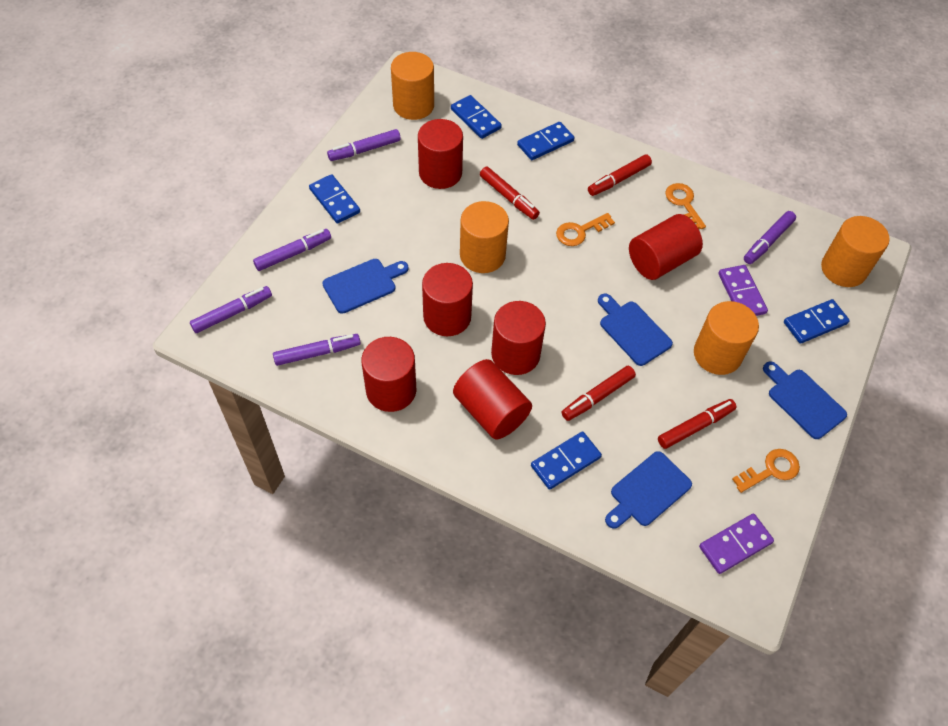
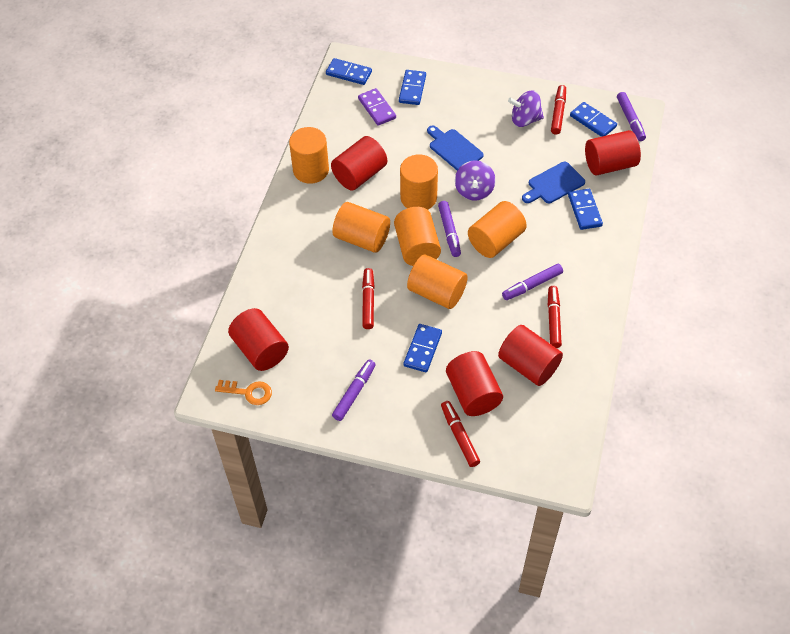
blue cutting board: [322,259,408,314] [598,294,673,366] [605,451,692,529] [763,361,847,439] = 4 -> [427,126,484,171] [522,162,585,203] = 2
orange cylinder: [391,52,434,120] [460,201,509,273] [694,301,759,375] [821,216,889,287] = 4 -> [289,127,329,184] [332,202,390,253] [394,207,441,266] [400,154,438,210] [407,255,468,309] [468,201,527,258] = 6
orange key: [556,213,615,246] [665,183,706,229] [732,449,800,493] = 3 -> [215,380,272,405] = 1
purple domino: [699,514,774,574] [718,265,768,316] = 2 -> [358,88,396,125] = 1
purple marker: [190,286,272,333] [253,229,331,271] [273,334,361,366] [327,129,401,161] [744,211,796,264] = 5 -> [332,360,376,421] [438,201,461,257] [502,264,563,300] [617,92,646,141] = 4
purple spinning top: none = 0 -> [455,160,496,201] [508,91,544,127] = 2
red cylinder: [361,337,417,412] [418,119,463,189] [422,263,473,336] [453,359,532,440] [491,301,546,375] [629,214,703,280] = 6 -> [228,308,289,371] [331,136,387,190] [446,351,503,416] [498,325,563,386] [585,130,641,175] = 5

